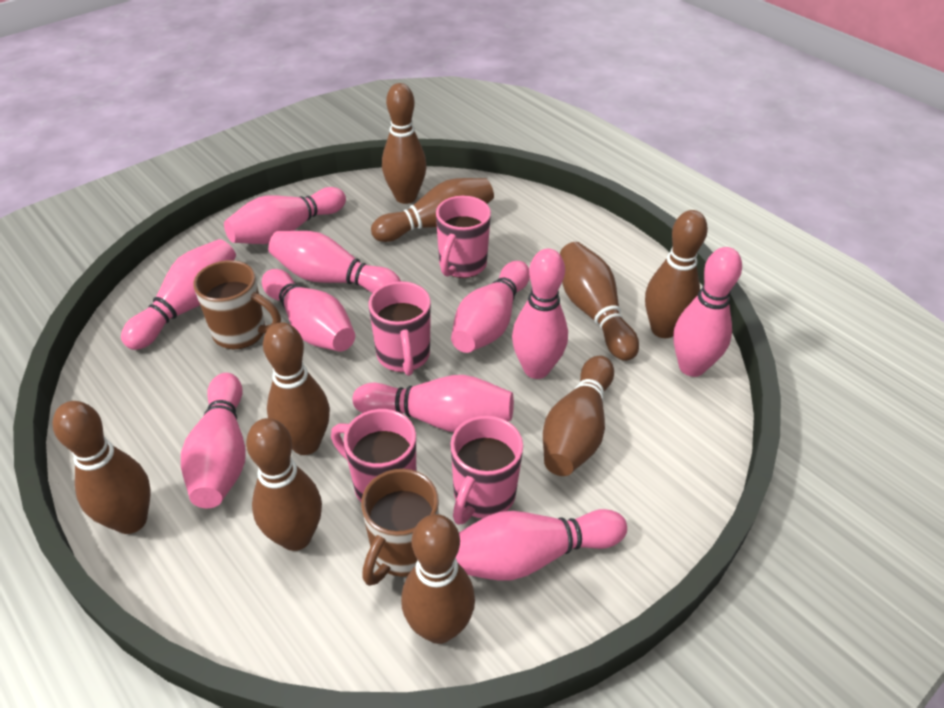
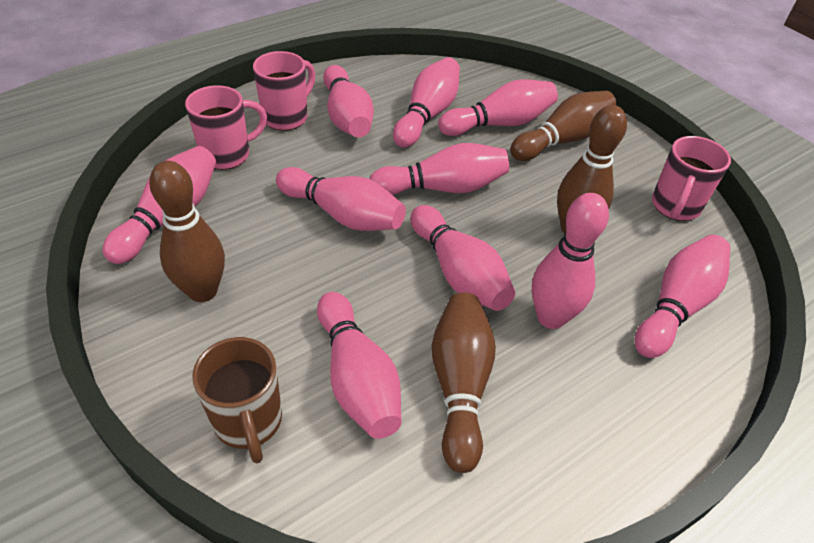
brown bowling pin: [53,401,151,534] [246,418,322,551] [263,322,330,455] [371,178,494,242] [382,83,427,204] [401,514,475,644] [543,356,614,476] [560,242,639,361] [645,210,708,338] = 9 -> [149,161,225,302] [432,293,496,473] [510,91,617,161] [557,105,627,234] = 4
brown mug: [193,260,281,349] [361,469,439,586] = 2 -> [192,337,282,463] = 1
pink mug: [331,409,416,502] [369,281,431,376] [436,196,491,278] [450,416,523,525] = 4 -> [185,85,267,170] [253,51,315,131] [652,136,731,221] = 3

